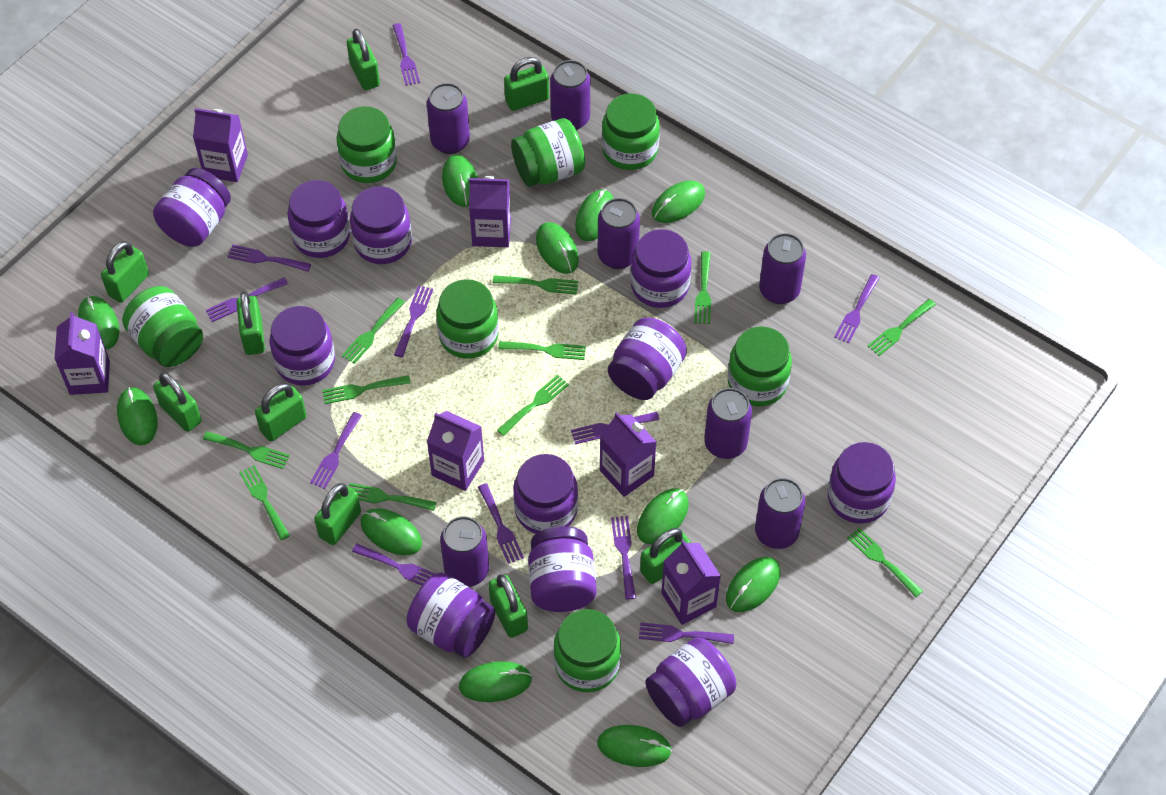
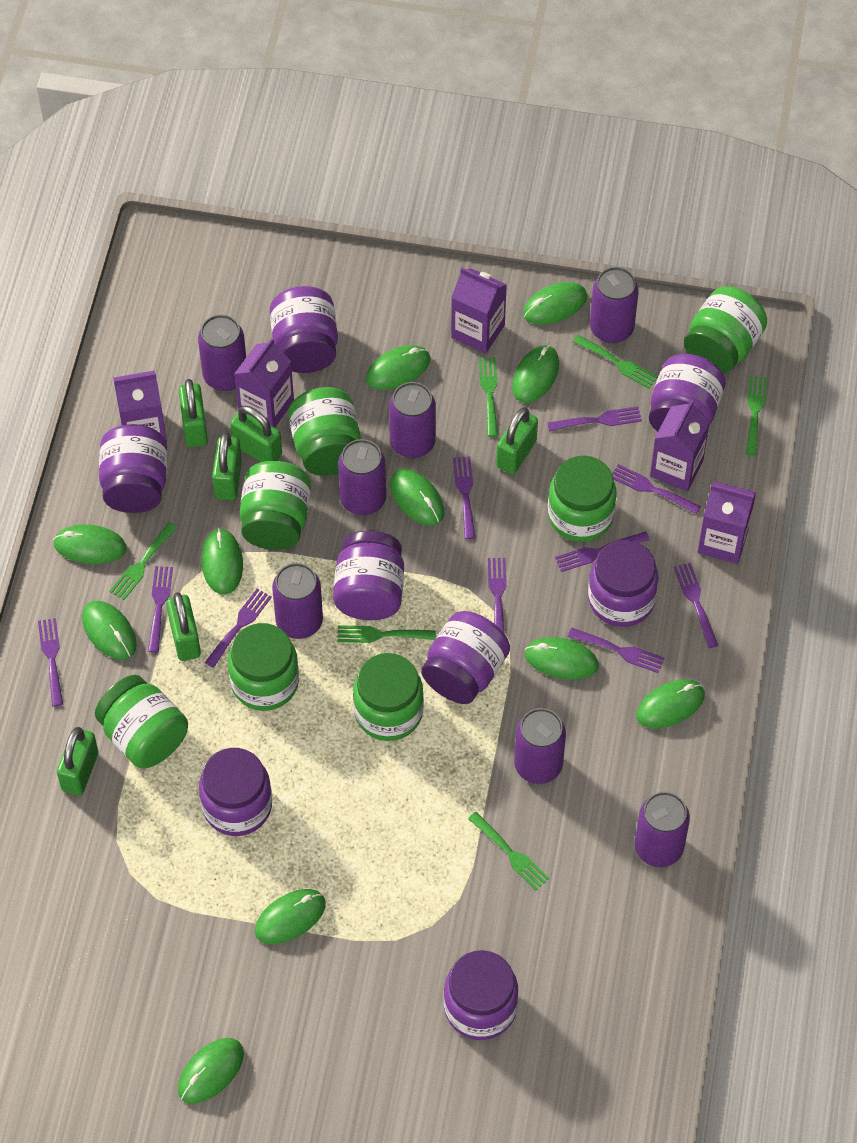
green fork: [203,431,290,469] [239,465,290,540] [322,375,411,404] [342,298,405,364] [349,483,436,511] [493,275,578,295] [497,375,569,436] [498,341,586,360] [694,251,711,324] [847,528,923,597] [867,299,936,356] = 11 -> [110,522,177,600] [337,625,436,643] [468,812,550,890] [479,357,498,437] [573,335,658,389] [746,376,767,456] = 6
green padlock: [101,241,149,303] [153,372,202,432] [236,292,265,355] [255,383,307,441] [314,483,361,545] [347,29,380,90] [489,574,528,638] [504,57,549,111] [640,528,691,584] = 9 -> [57,727,99,796] [166,592,201,661] [179,379,208,447] [212,432,242,500] [230,406,282,462] [496,407,538,474] = 6
purple carton: [54,312,110,395] [193,108,248,182] [427,411,484,491] [469,176,511,247] [600,412,656,497] [661,540,721,625] = 6 -> [113,370,167,443] [234,338,294,428] [451,268,507,353] [650,400,710,491] [698,481,756,564] = 5
purple fork: [206,277,288,322] [227,244,311,271] [310,412,362,489] [352,544,435,586] [393,23,420,86] [394,285,433,358] [478,483,524,564] [571,412,660,444] [611,516,636,600] [639,622,734,644] [834,274,880,344] = 11 -> [38,618,63,707] [148,566,173,653] [205,589,272,668] [453,457,475,539] [488,558,507,634] [547,406,642,431] [555,531,650,572] [568,628,665,673] [612,464,701,514] [674,563,719,648] = 10
purple jar: [153,168,231,247] [270,306,335,386] [287,180,350,258] [350,186,412,264] [406,572,495,658] [513,454,578,534] [528,526,597,612] [608,318,687,400] [630,229,691,308] [645,637,736,727] [828,442,896,524] = 11 -> [99,424,167,513] [199,748,272,836] [270,286,338,373] [333,530,404,620] [421,611,510,704] [444,950,518,1040] [588,540,659,627] [649,354,725,432] = 8

